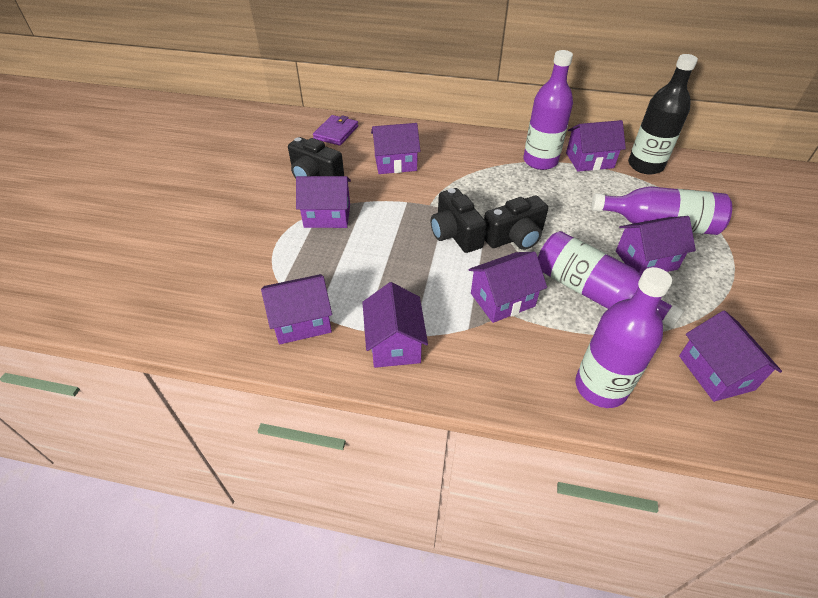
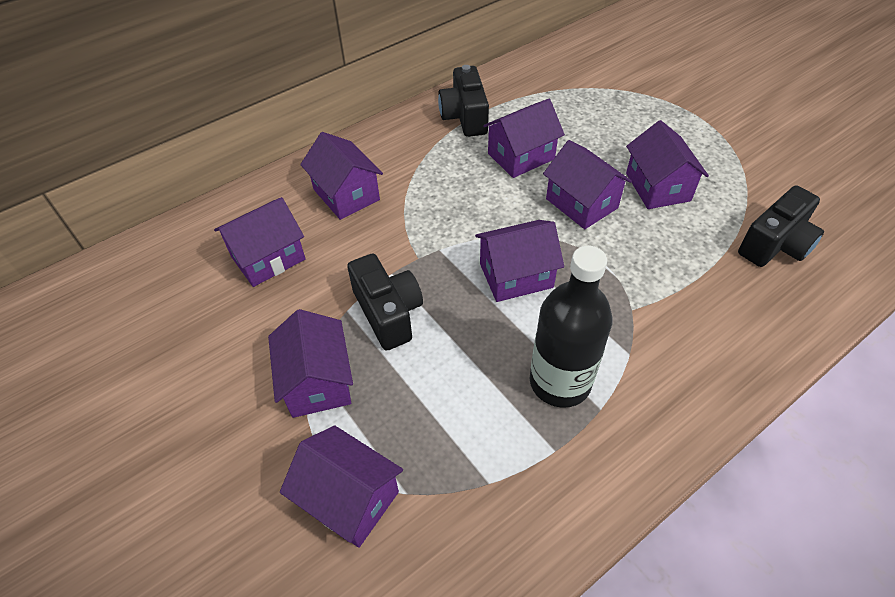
purple bottle: [523,50,573,170] [538,231,684,328] [575,267,672,408] [592,186,732,235] = 4 -> none = 0
purple wallet: [313,115,358,146] = 1 -> none = 0

